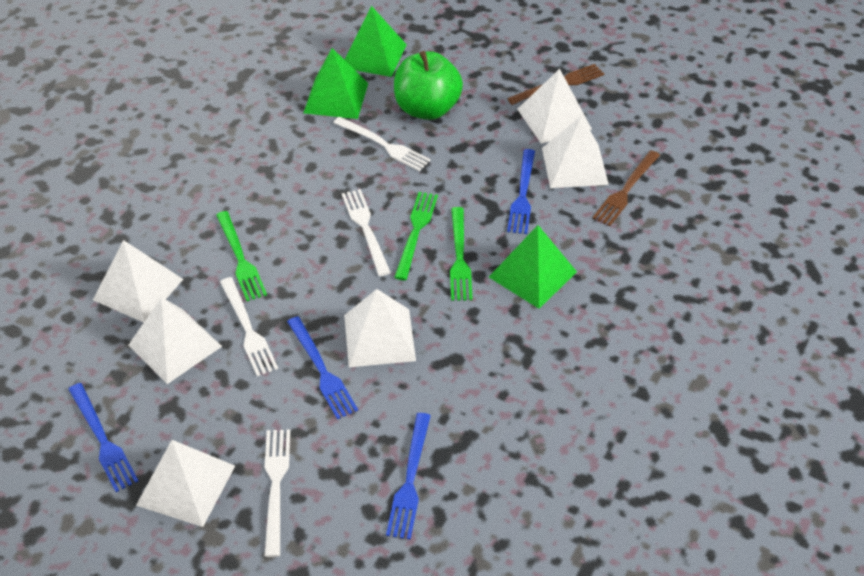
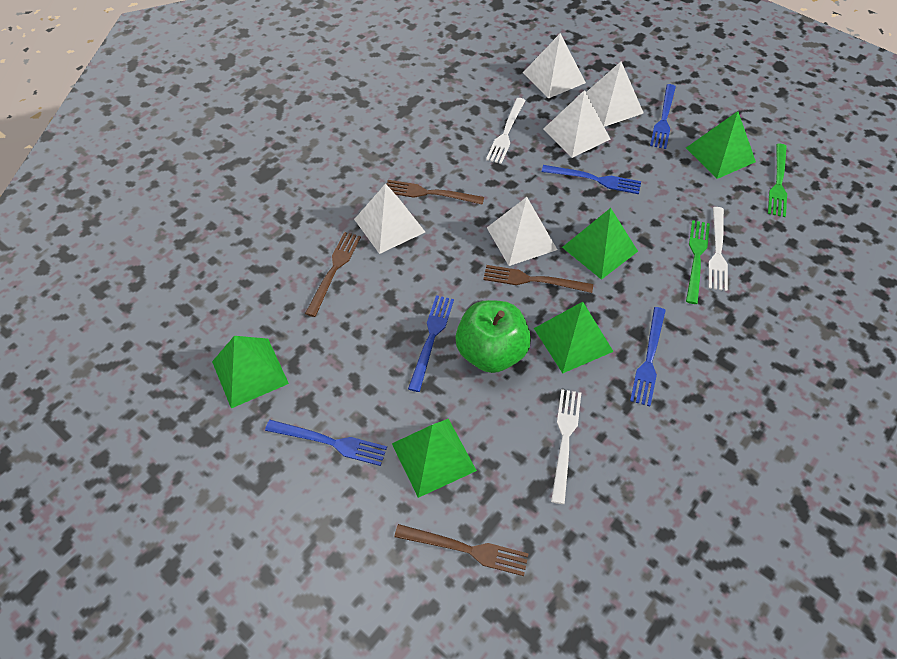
blue fork: [68,383,138,492] [287,316,358,419] [386,413,431,540] [507,149,535,234] = 4 -> [265,420,387,466] [408,295,454,392] [542,165,641,194] [630,307,666,406] [650,84,676,149] = 5
brown fork: [507,64,604,105] [593,150,660,226] = 2 -> [305,232,361,317] [387,180,484,205] [394,524,529,576] [483,265,593,293] = 4
green fork: [216,211,267,301] [394,192,438,280] [450,207,473,301] = 3 -> [686,220,710,304] [768,144,787,217] = 2
green pyramid: [303,48,368,119] [345,6,407,77] [489,225,577,309] = 3 -> [212,336,289,408] [392,419,477,498] [534,302,614,373] [562,208,638,280] [686,111,756,179] = 5
white fork: [220,277,278,376] [265,429,290,557] [333,116,431,171] [342,189,391,276] = 4 -> [486,98,525,164] [551,389,581,504] [709,207,728,291] = 3
white pyramid: [93,240,183,323] [129,297,222,384] [136,440,235,527] [344,289,416,367] [518,69,592,144] [542,116,609,188] = 6 -> [354,183,425,254] [487,197,557,266] [523,33,586,99] [543,90,611,158] [586,62,644,127] = 5

